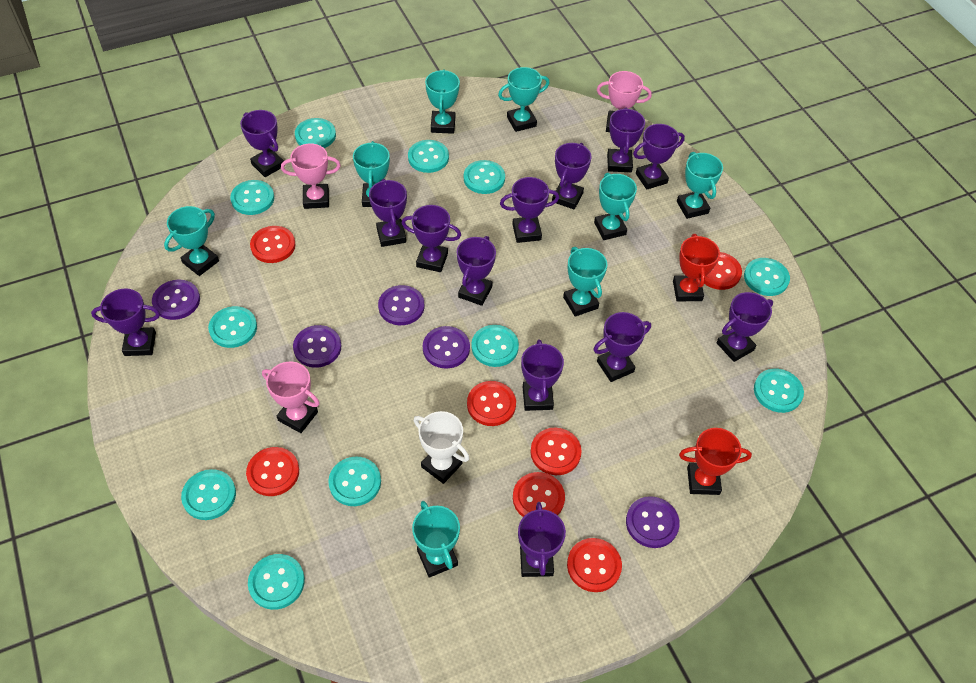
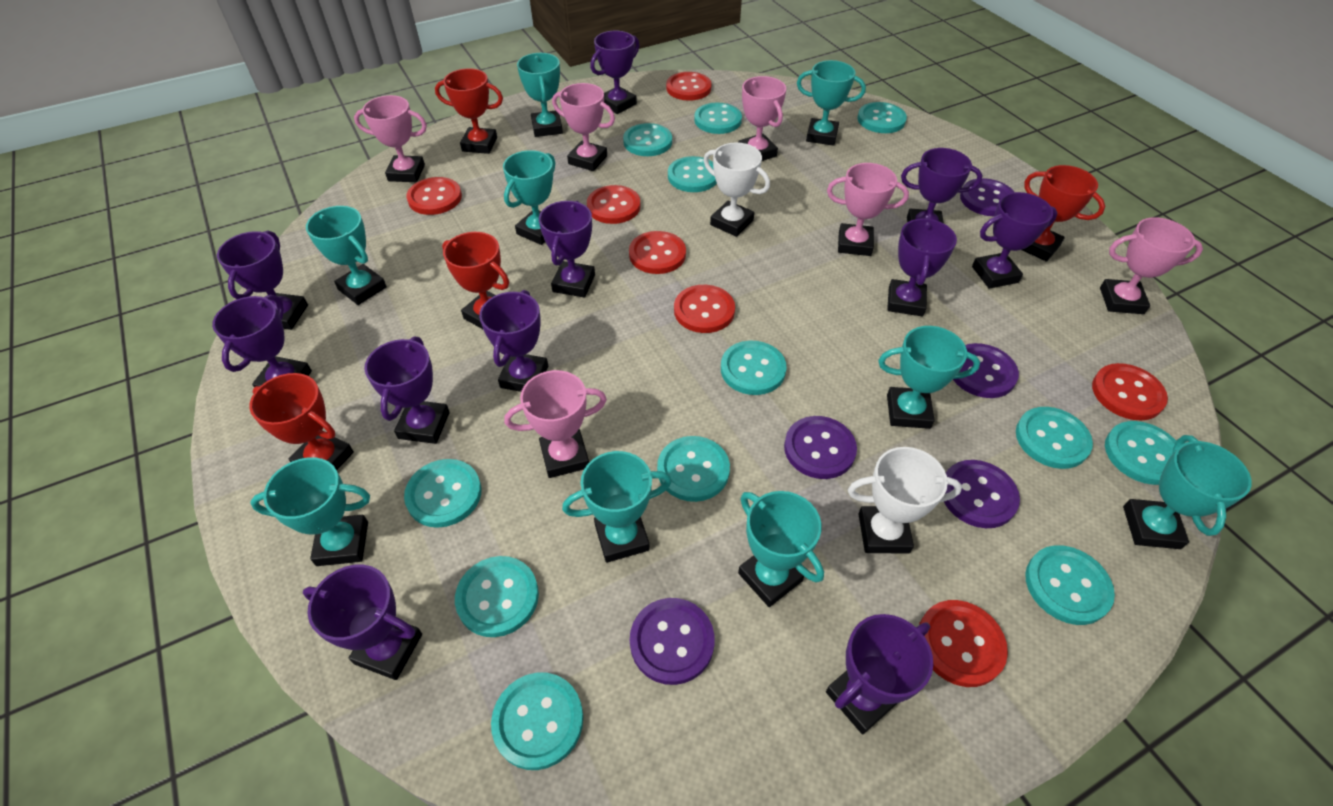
pink trophy: [262,362,320,433] [281,144,341,209] [597,71,652,132] = 3 -> [354,95,427,182] [504,370,607,478] [552,83,615,171] [738,76,786,161] [827,163,909,256] [1100,217,1203,314] = 6
purple trophy: [91,289,160,356] [240,110,285,177] [369,179,407,247] [402,205,461,272] [457,236,496,306] [500,177,559,243] [518,502,566,577] [521,339,564,411] [552,143,591,209] [593,312,651,382] [607,108,645,172] [633,124,685,189] [717,292,773,362] = 13 -> [212,295,312,387] [217,231,308,330] [303,565,422,680] [364,336,450,444] [479,290,548,392] [539,201,595,298] [590,31,640,114] [826,614,933,734] [887,218,957,317] [901,148,983,223] [972,192,1057,289] = 11
red trophy: [673,234,720,301] [679,428,752,495] = 2 -> [249,373,354,470] [435,68,503,154] [442,232,509,329] [1022,165,1105,262] = 4
turquoise button: [181,469,236,520] [208,306,257,348] [230,180,274,215] [248,554,305,610] [295,118,336,148] [328,457,381,506] [408,140,449,173] [464,160,505,194] [471,325,519,367] [744,258,790,296] [754,369,804,413] = 11 -> [404,459,481,528] [455,556,539,637] [491,672,583,770] [623,123,672,156] [657,436,730,502] [668,156,717,192] [694,102,742,134] [721,341,787,395] [857,102,907,133] [1016,407,1093,469] [1025,545,1115,625] [1105,421,1176,485] = 12
turquoise trophy: [164,206,219,276] [353,141,390,207] [412,501,460,578] [425,69,460,134] [498,67,549,132] [563,247,607,317] [594,173,637,240] [677,152,723,219] = 8 -> [250,457,370,566] [306,206,387,305] [503,150,555,245] [517,53,563,137] [562,451,672,563] [738,491,824,607] [797,60,866,146] [878,326,980,429] [1123,435,1252,549] = 9
white trophy: [414,411,469,484] = 1 -> [704,142,770,237] [848,447,962,554] = 2

